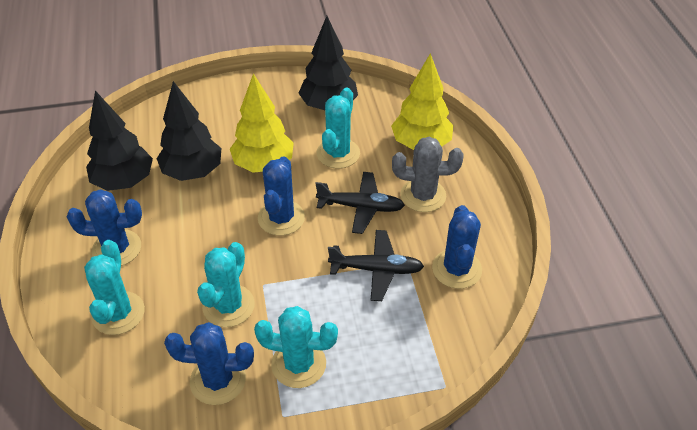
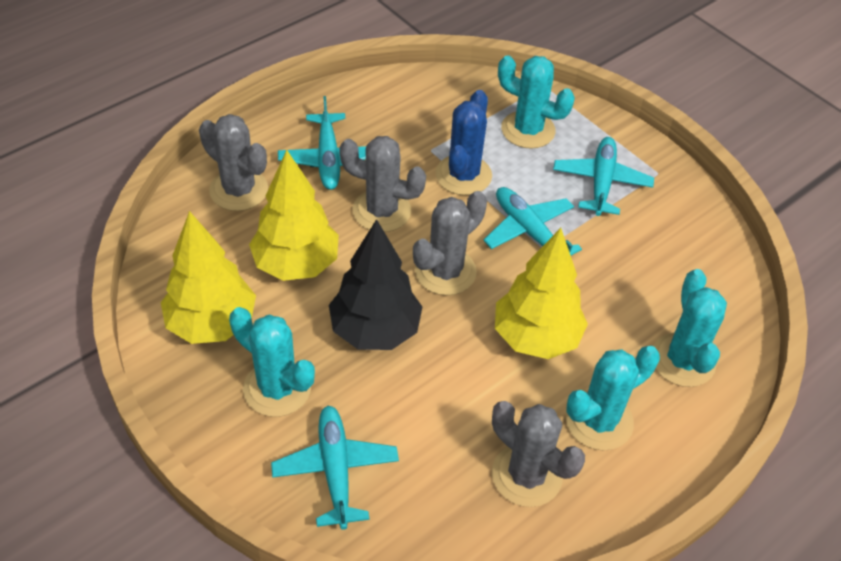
black plane: [315,172,405,234] [328,230,424,301] = 2 -> none = 0
black tree: [86,90,153,191] [156,81,221,181] [298,16,358,110] = 3 -> [329,219,422,350] = 1
blue cactus: [67,189,142,266] [164,322,254,405] [258,156,305,236] [432,205,482,289] = 4 -> [435,90,492,195] = 1
grey cactus: [392,137,463,212] = 1 -> [199,114,268,211] [339,136,426,232] [413,191,487,295] [492,401,585,507] = 4
turquoise plane: none = 0 -> [271,406,399,530] [278,96,366,190] [483,187,582,255] [553,137,654,216] = 4
yellow tree: [230,73,294,173] [391,53,453,150] = 2 -> [161,211,256,344] [249,150,339,281] [495,228,588,359] = 3

